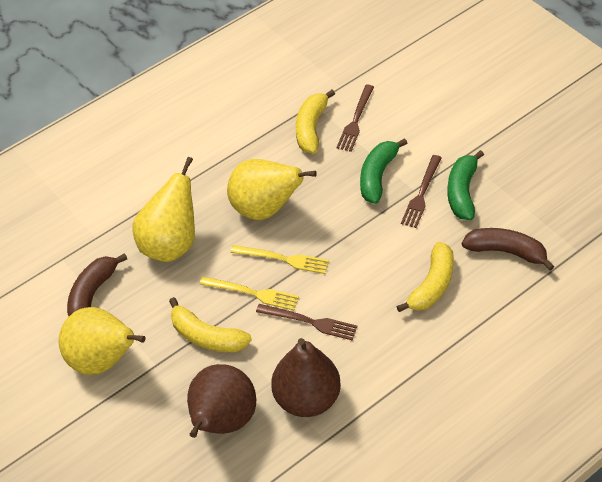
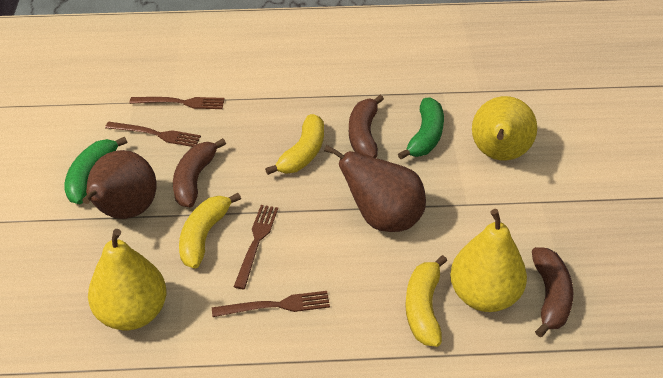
brown banana: [67,253,127,316] [462,228,555,271] = 2 -> [173,138,226,208] [349,95,384,158] [532,247,573,337] = 3
brown fork: [256,304,357,341] [336,85,374,152] [401,155,442,228] = 3 -> [105,122,201,147] [130,97,224,109] [212,291,330,317] [234,205,278,289] = 4
yellow fork: [200,276,299,310] [231,245,329,274] = 2 -> none = 0

